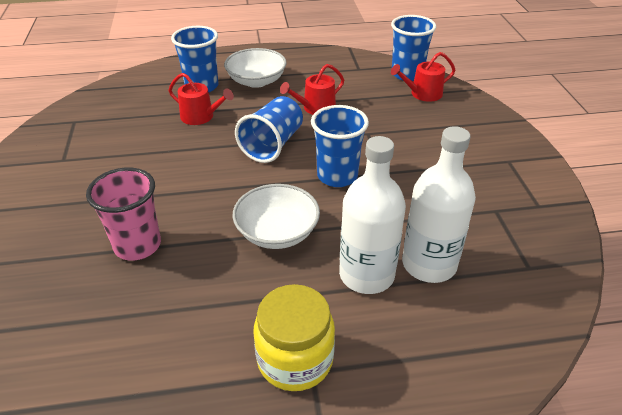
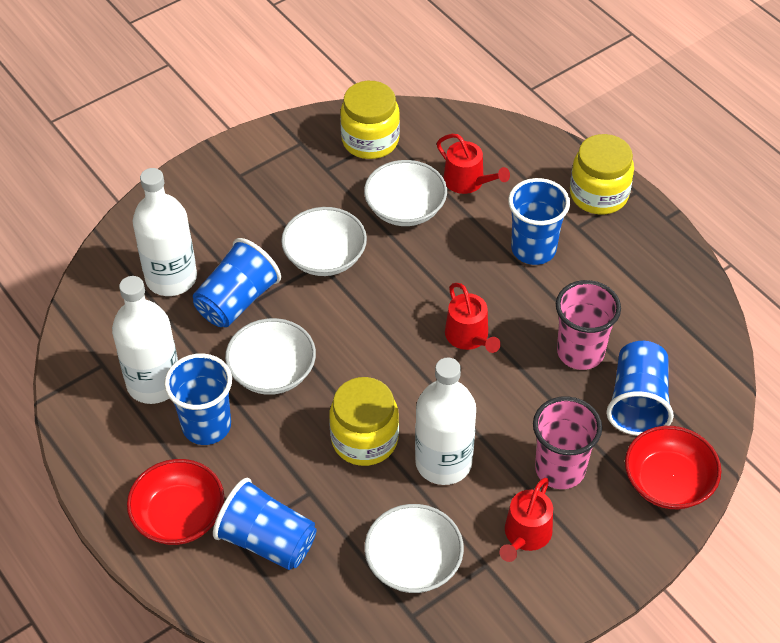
blue cup: [171,26,218,92] [235,96,303,163] [311,105,369,187] [391,15,436,81] = 4 -> [164,353,232,445] [193,238,281,327] [213,478,317,570] [508,178,570,265] [607,341,674,436] = 5
pink cup: [86,167,161,261] = 1 -> [533,396,602,489] [556,280,621,370] = 2
red bowl: none = 0 -> [127,459,224,545] [625,426,721,509] = 2
white bottle: [339,136,406,294] [402,126,476,283] = 2 -> [112,276,178,404] [133,168,197,296] [415,357,476,485] = 3
white bowl: [224,48,287,88] [233,184,320,249] = 2 -> [225,318,316,395] [281,207,367,276] [364,160,447,226] [364,504,464,593] = 4
yellow jar: [254,284,335,391] = 1 -> [329,377,399,466] [340,81,400,159] [570,134,634,214] = 3

